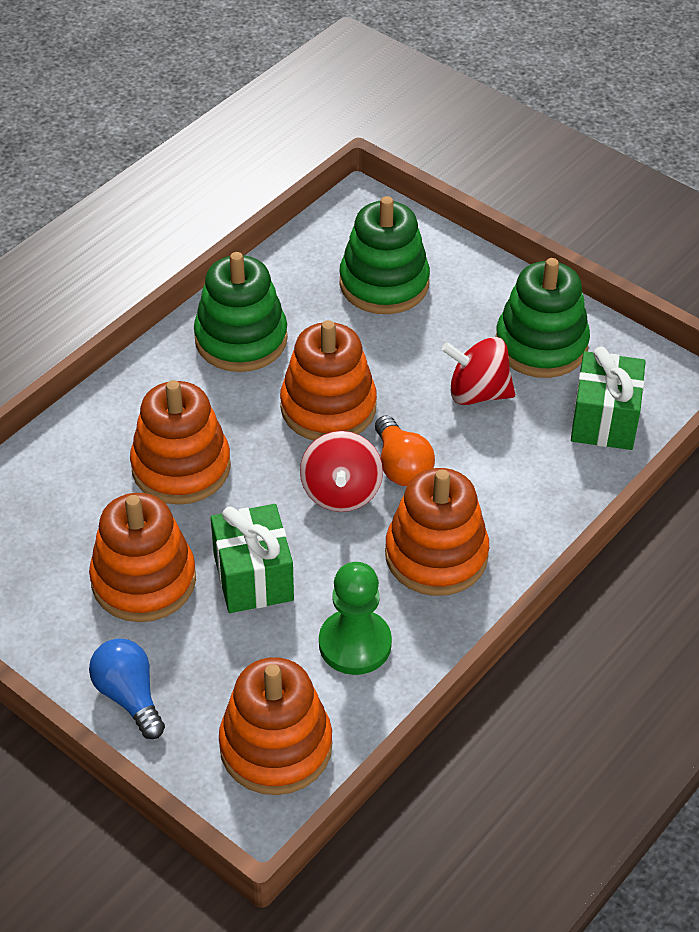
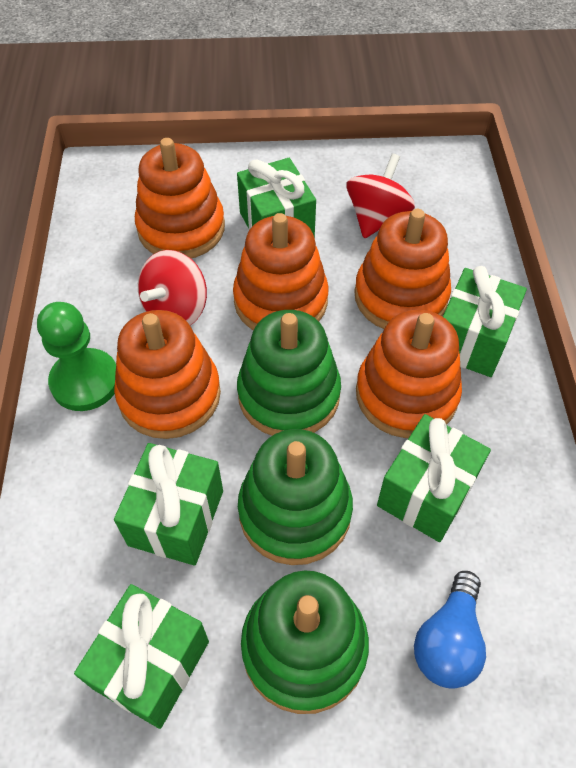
green gift: [211,504,294,613] [571,347,646,450] = 2 -> [74,584,209,729] [114,443,223,566] [237,158,316,238] [377,414,491,542] [443,266,527,377] = 5
orange light bulb: [375,415,435,486] = 1 -> none = 0

